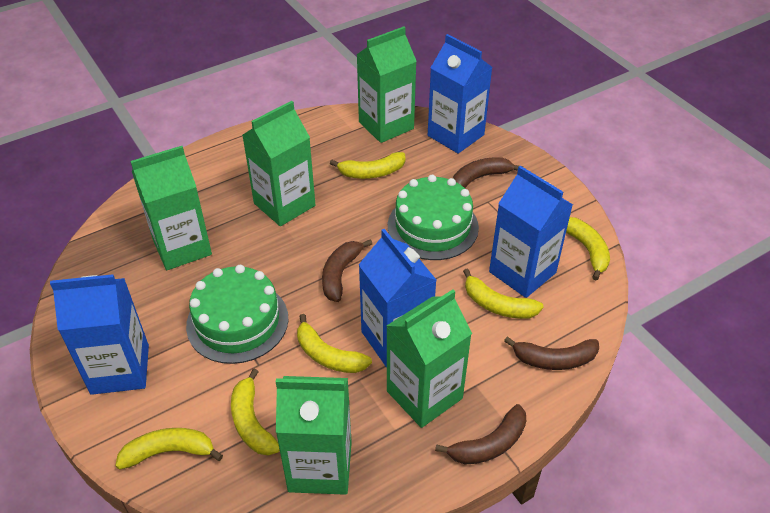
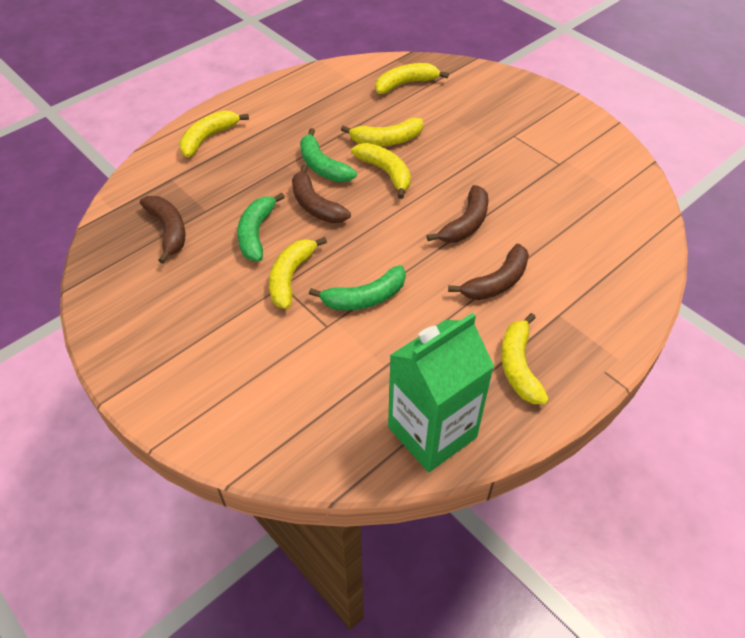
blue carton: [50,274,149,395] [359,229,436,368] [428,34,492,154] [489,166,573,298] = 4 -> none = 0
green banana: none = 0 -> [237,193,285,261] [300,128,357,182] [309,265,406,310] = 3
green cake: [186,265,288,364] [388,175,479,260] = 2 -> none = 0
green carton: [131,146,212,270] [242,101,315,226] [276,376,352,495] [356,26,416,143] [387,289,472,428] = 5 -> [388,313,494,472] = 1

